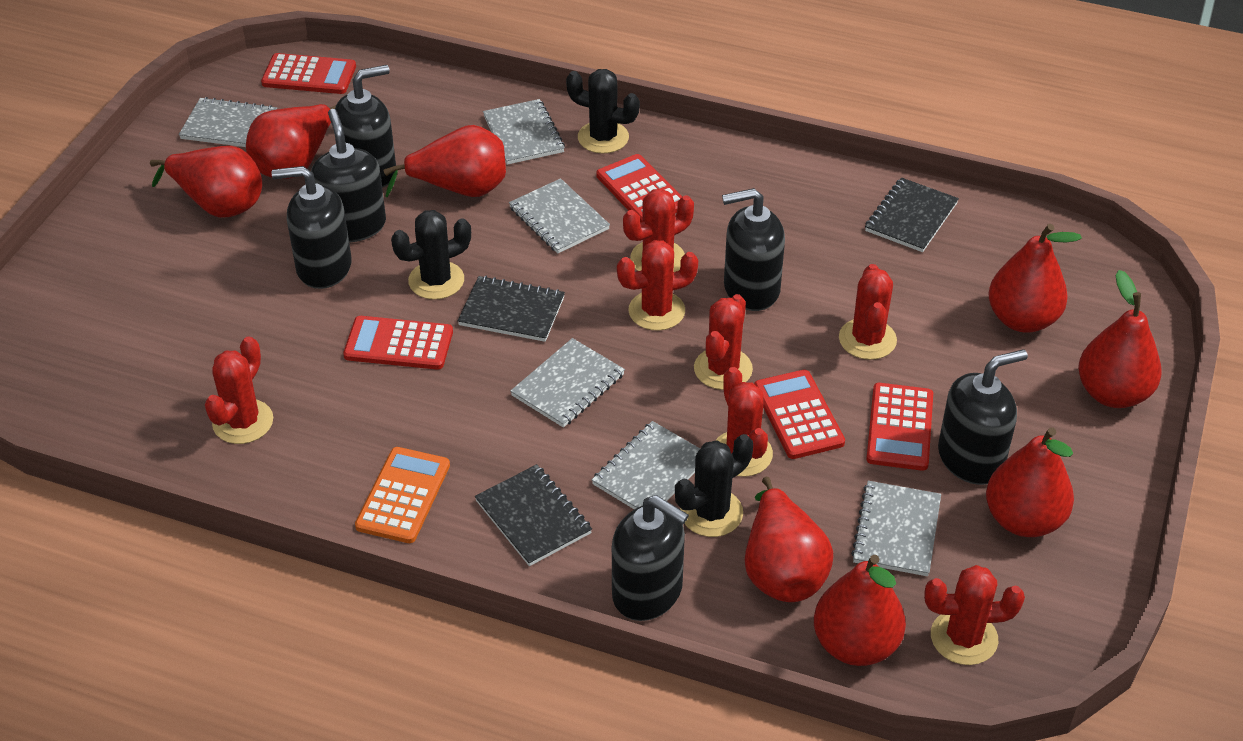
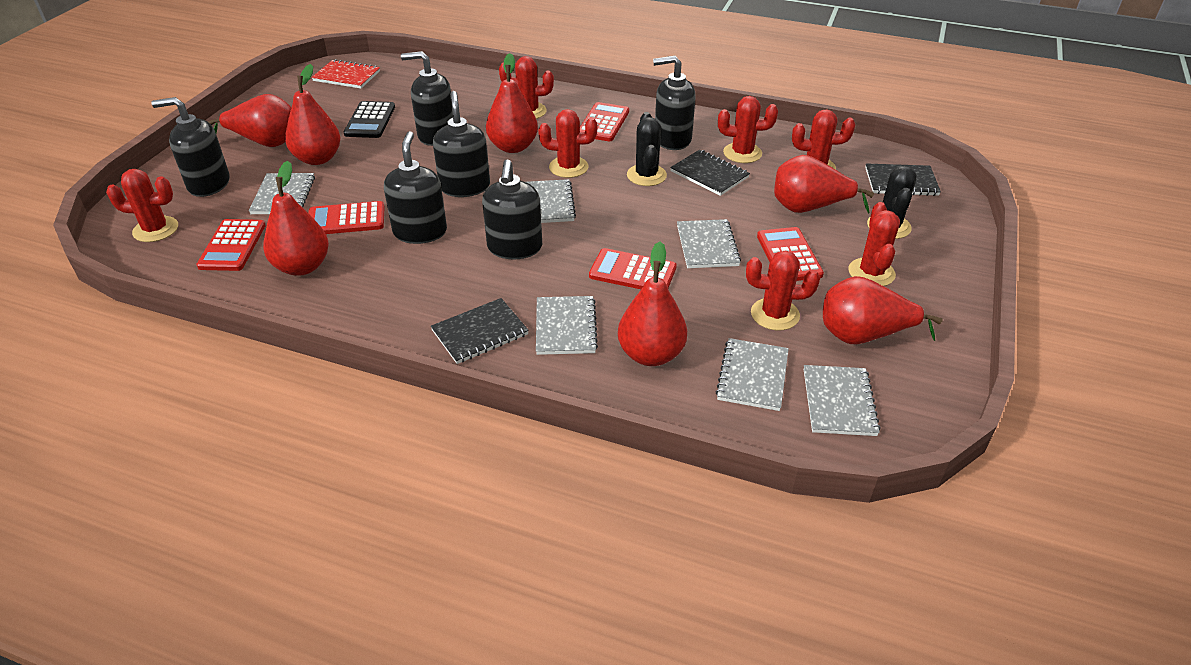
black cactus: [391,210,471,300] [566,69,640,153] [675,434,753,537] = 3 -> [627,112,667,186] [867,166,917,239] = 2
black calculator: none = 0 -> [344,101,395,138] = 1
orange calculator: [355,447,450,543] = 1 -> none = 0
red notebook: none = 0 -> [312,59,380,88] = 1
red pear: [150,146,262,218] [246,104,336,179] [383,125,506,197] [745,477,833,602] [814,555,906,666] [986,427,1074,537] [988,224,1082,333] [1078,270,1162,408] = 8 -> [208,94,292,147] [263,161,329,276] [285,64,341,165] [486,53,538,153] [618,242,687,366] [774,155,874,214] [823,276,943,344] = 7

